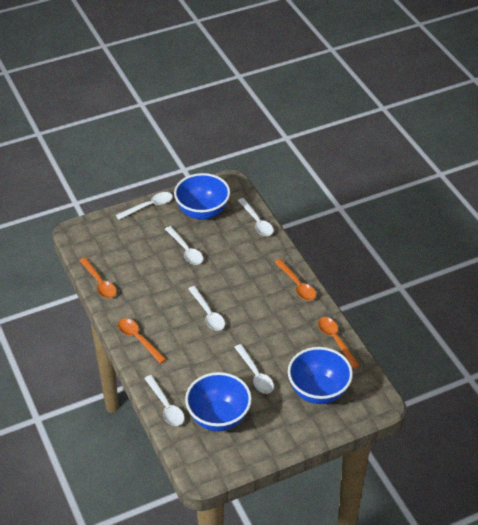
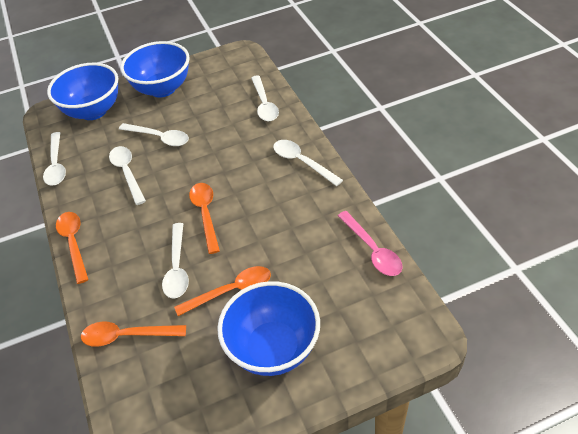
pink spoon: none = 0 -> [338,211,402,276] = 1

